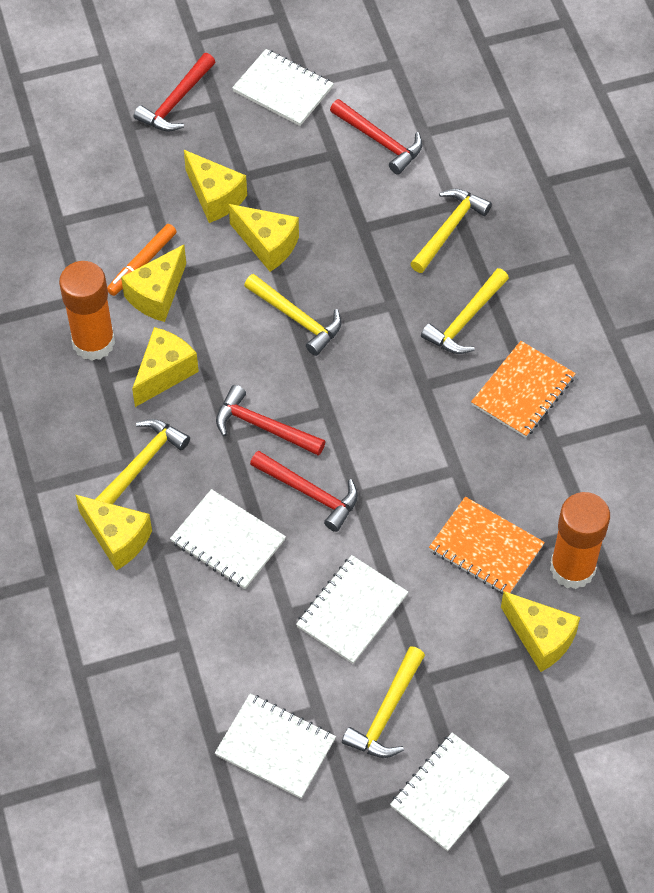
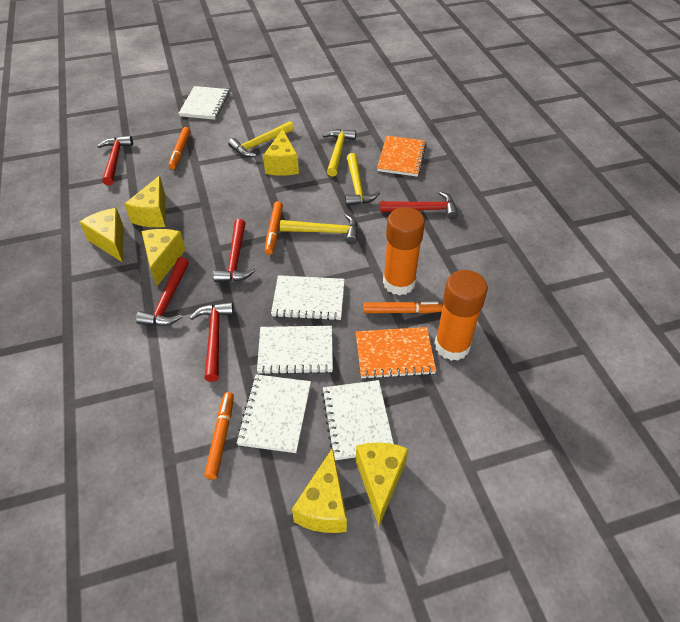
orange marker: [107,224,177,296] = 1 -> [168,127,191,170] [204,392,234,479] [265,201,283,255] [363,301,443,314] = 4
red hammer: [134,53,215,132] [216,385,326,456] [250,450,358,532] [330,99,422,175] = 4 -> [97,136,133,185] [136,257,189,326] [190,302,234,382] [213,219,256,282] [380,191,458,220] = 5
yellow hammer: [95,419,190,504] [244,274,341,356] [342,646,425,758] [410,189,492,273] [421,268,509,354] = 5 -> [228,121,294,157] [280,214,358,245] [323,129,356,177] [345,153,380,206] = 4

